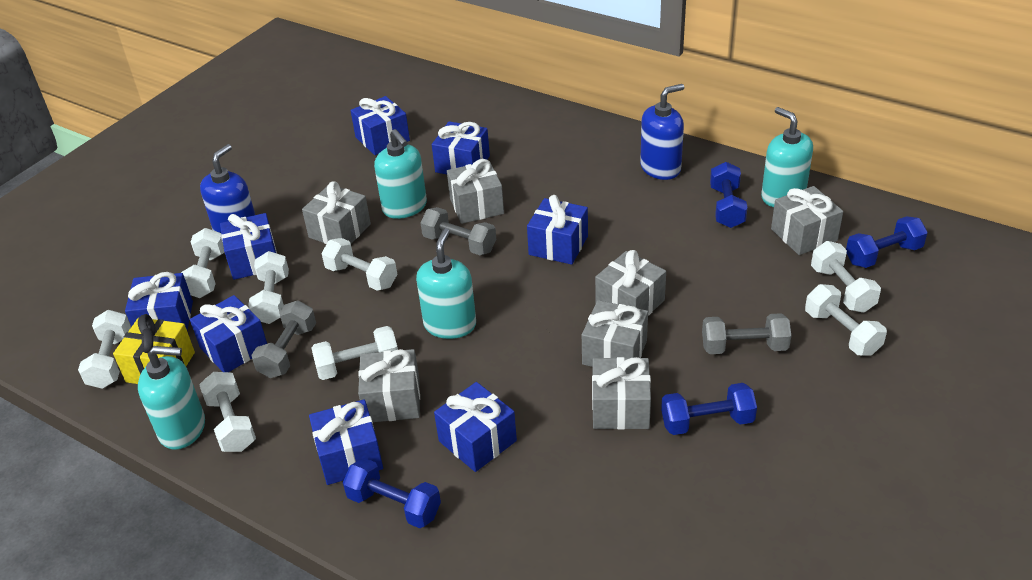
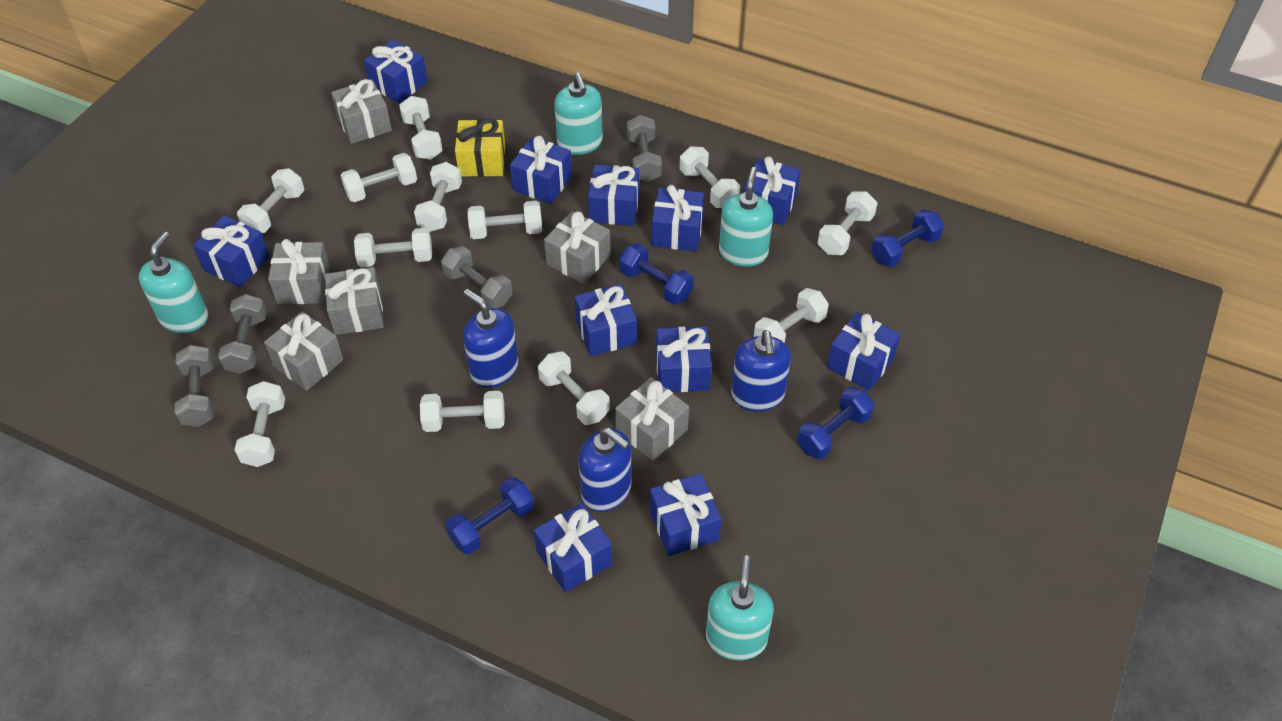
blue gift: [125,272,193,330] [190,295,267,372] [220,213,277,280] [309,399,383,485] [351,96,410,155] [432,121,490,174] [434,382,517,472] [527,195,588,265] = 8 -> [193,215,270,287] [364,40,428,104] [510,136,572,204] [534,503,612,592] [575,284,637,356] [588,165,639,226] [650,473,721,556] [652,185,704,251] [656,327,712,392] [743,157,801,225] [827,312,900,391] = 11
blue soap dispenser: [200,144,255,233] [640,84,684,180] = 2 -> [463,289,519,388] [579,428,632,512] [731,330,791,412] = 3
grey dumbbell: [251,300,316,378] [420,207,496,255] [702,313,791,354] = 3 -> [174,345,214,427] [218,294,267,374] [441,246,513,308] [627,115,662,182] = 4
grey gift: [302,181,371,244] [358,349,420,422] [447,159,504,224] [582,300,648,367] [592,357,651,430] [595,250,666,316] [771,186,843,255] = 7 -> [264,311,344,391] [268,239,330,304] [325,267,384,335] [331,79,392,144] [544,211,611,284] [615,377,689,461] = 6
white dumbbell: [78,310,131,389] [181,228,224,298] [199,372,256,452] [248,251,289,324] [311,326,398,380] [321,238,397,291] [805,284,887,356] [811,241,881,313] = 8 -> [235,381,285,467] [237,168,304,233] [340,153,417,202] [354,228,432,267] [399,96,443,160] [414,162,462,232] [420,391,505,432] [468,201,542,239] [538,352,610,425] [680,147,740,208] [754,288,829,343] [817,192,878,255] = 12

